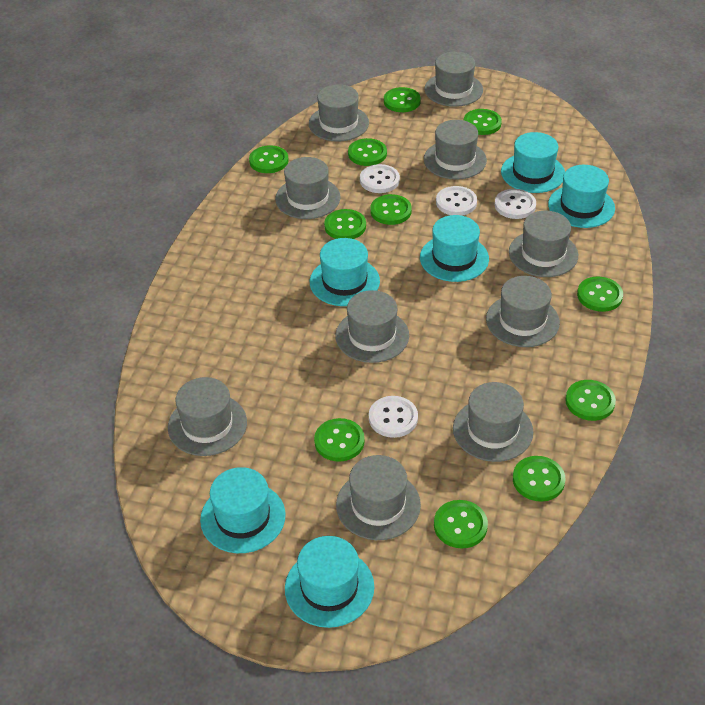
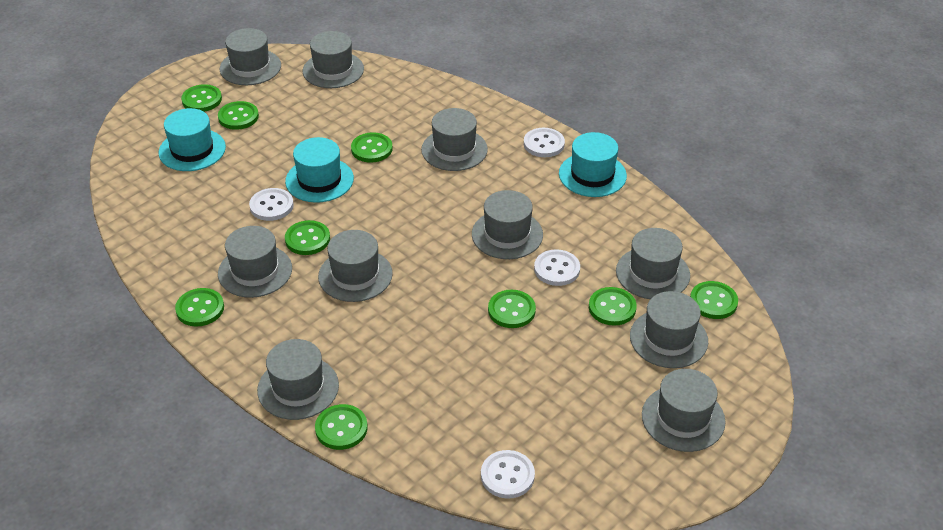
green button: [249,146,288,173] [314,418,365,462] [324,209,366,239] [348,138,387,166] [371,194,412,225] [384,87,421,112] [434,500,488,548] [464,109,502,135] [513,456,565,502] [565,380,616,421] [577,277,623,312] = 11 -> [175,288,224,327] [181,84,222,112] [218,101,259,130] [285,220,330,255] [315,404,368,450] [351,132,393,163] [488,290,536,328] [589,287,637,326] [690,281,738,319] = 9
turquoise hat: [200,467,286,553] [285,536,374,628] [310,238,380,306] [420,215,489,282] [501,132,565,193] [548,165,615,228] = 6 -> [159,108,226,171] [285,137,354,203] [559,132,627,197] = 3

